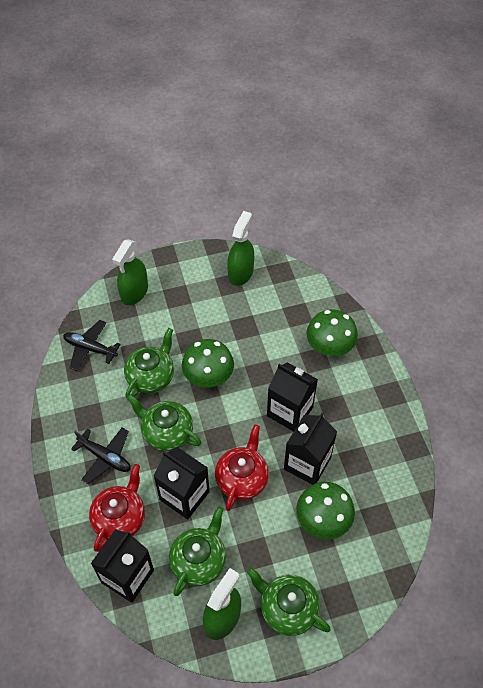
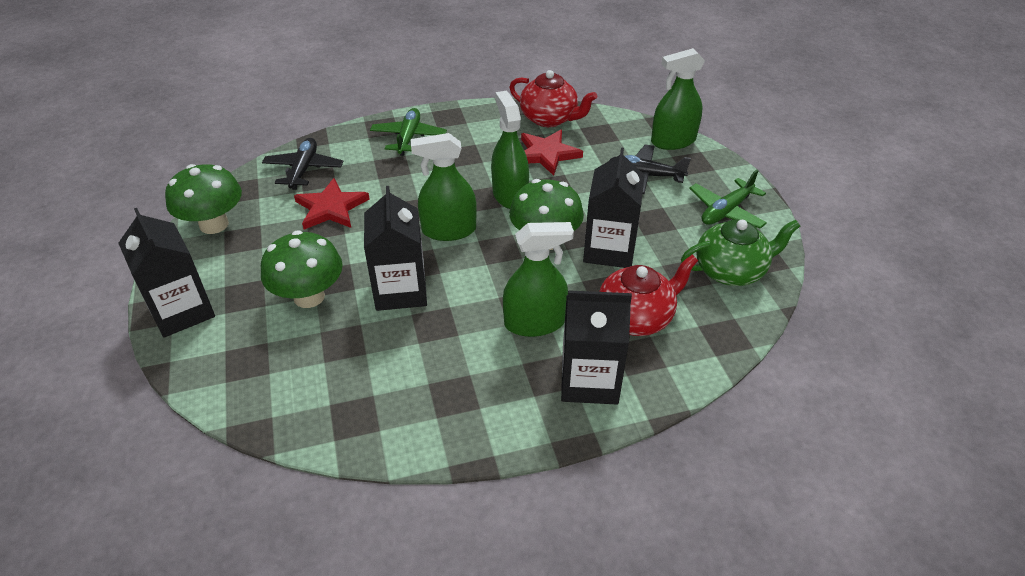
green plane: none = 0 -> [370,108,447,156] [689,170,767,229] = 2
green spray bottle: [112,239,148,305] [203,568,241,640] [227,211,254,286] = 3 -> [411,133,477,241] [491,91,529,209] [503,222,574,337] [651,48,705,150] = 4
green teapot: [124,328,174,398] [127,394,201,451] [169,507,226,596] [247,568,331,636] = 4 -> [681,220,800,286] = 1
red star: none = 0 -> [294,178,369,230] [521,130,583,176] = 2

